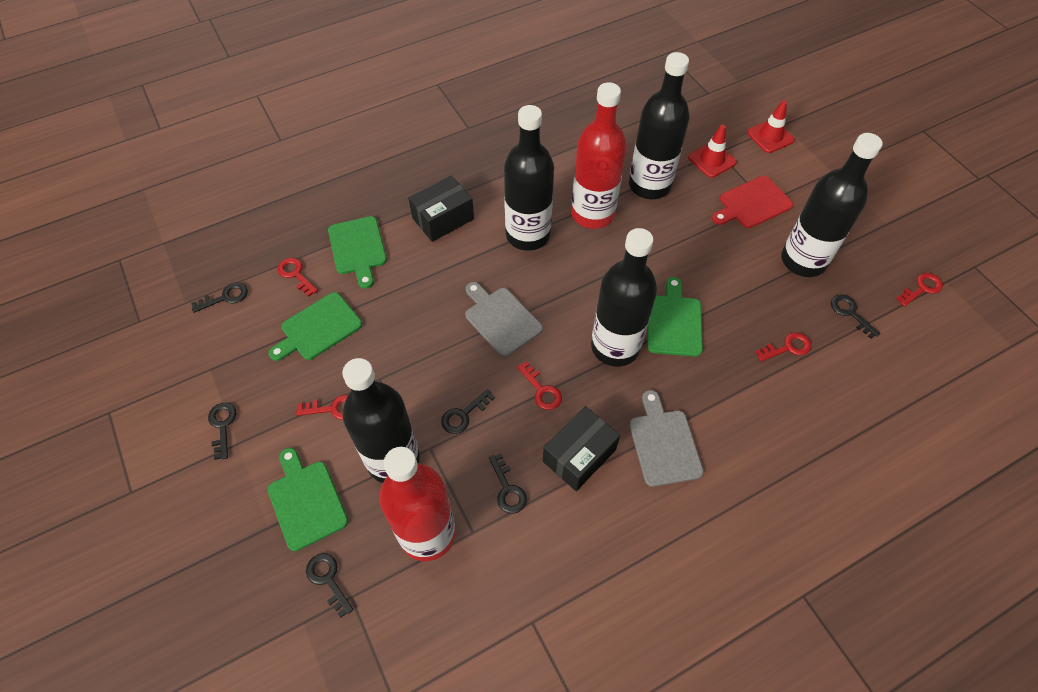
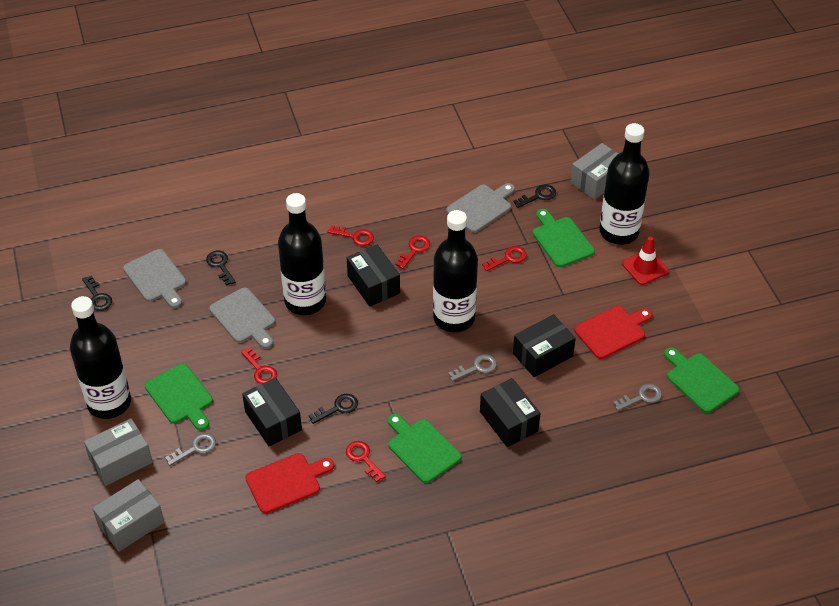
black bottle: [342,358,420,483] [504,105,554,251] [591,228,657,367] [629,52,689,199] [781,133,882,277] = 5 -> [70,296,131,419] [278,193,326,315] [433,210,478,332] [599,123,650,245] = 4
black box: [409,176,474,242] [543,406,620,491] = 2 -> [242,378,302,446] [347,245,400,307] [480,378,540,447] [513,314,576,377] = 4
black key: [191,282,248,313] [208,403,236,460] [306,553,353,618] [441,389,495,434] [489,453,527,514] [831,294,880,339] = 6 -> [82,276,112,311] [206,251,235,286] [309,394,358,424] [513,185,556,208] = 4
grey box: none = 0 -> [84,418,152,486] [92,479,164,552] [570,143,618,200] = 3
grey cutting board: [465,282,543,357] [629,390,703,487] = 2 -> [123,249,186,308] [209,287,275,349] [446,183,515,233] = 3
grey key: none = 0 -> [165,433,216,466] [448,354,497,381] [613,384,662,411] = 3
red bottle: [379,447,456,561] [571,82,627,229] = 2 -> none = 0
red cutting board: [712,176,793,228] = 1 -> [245,453,334,514] [574,306,652,359] = 2
red traffic cone: [688,125,737,178] [747,101,795,153] = 2 -> [622,237,669,285] = 1

